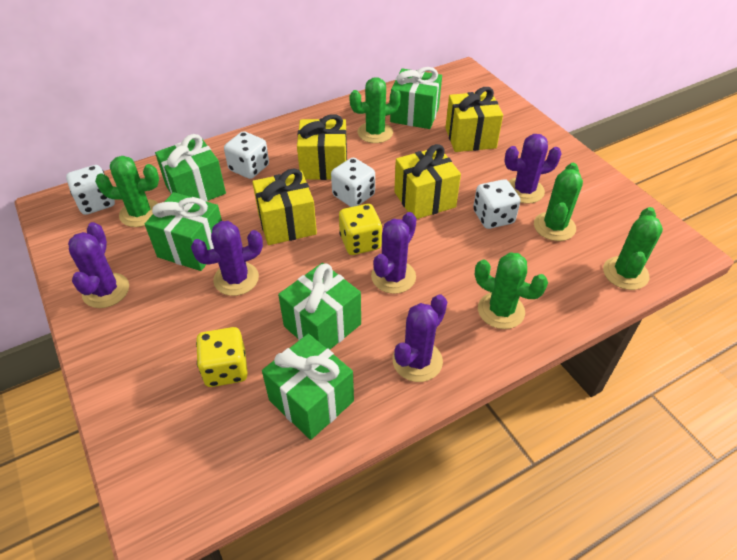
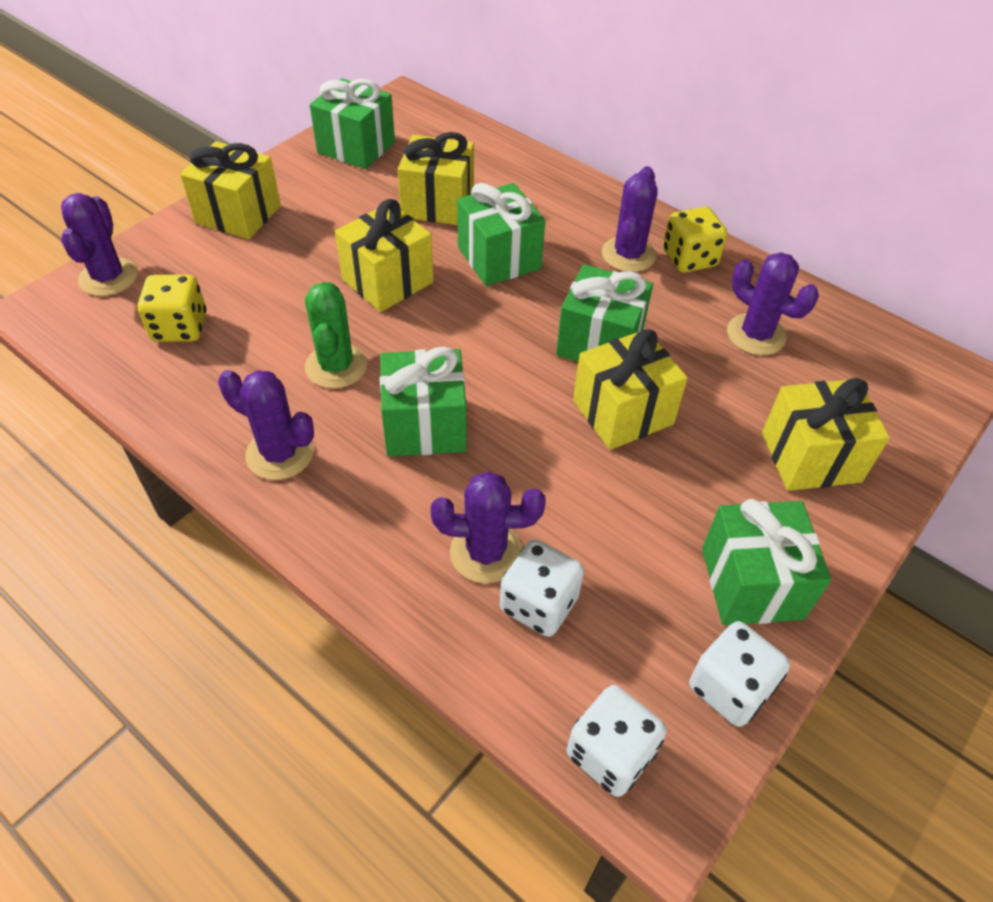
green cactus: [95,156,159,227] [349,77,401,143] [475,252,548,329] [534,163,583,241] [603,207,663,290] = 5 -> [305,282,367,389] = 1
white dice: [66,165,115,215] [224,131,269,179] [331,158,375,207] [473,179,521,229] = 4 -> [500,539,584,637] [567,685,667,797] [689,621,790,727] = 3
yellow gift: [252,168,317,245] [297,114,347,180] [394,144,461,219] [445,87,503,152] = 4 -> [180,141,281,239] [335,199,434,312] [398,132,474,225] [573,329,688,450] [762,378,890,491] = 5

